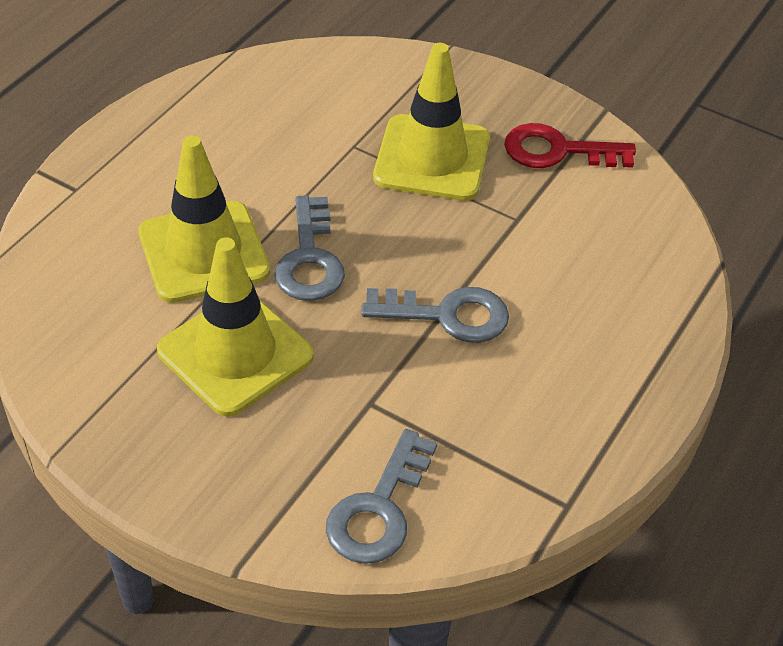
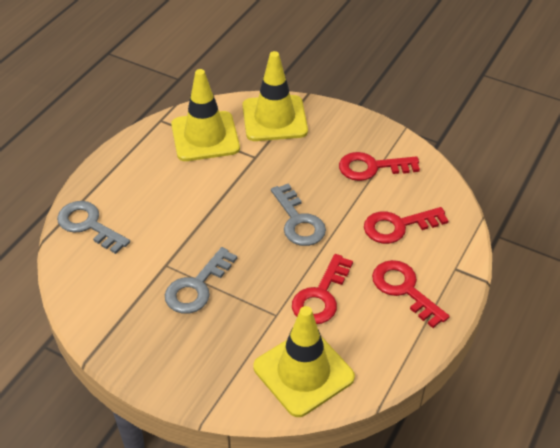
red key: [504,123,636,168] = 1 -> [292,254,353,324] [339,152,420,181] [364,207,448,244] [372,260,450,328] = 4

